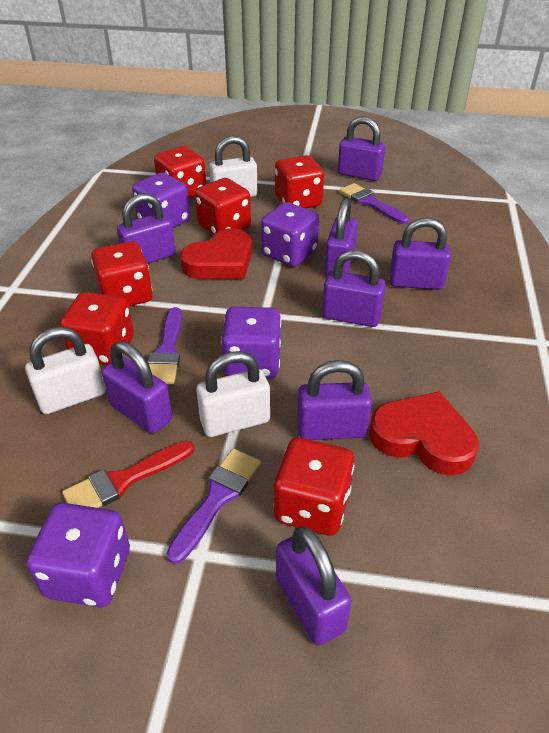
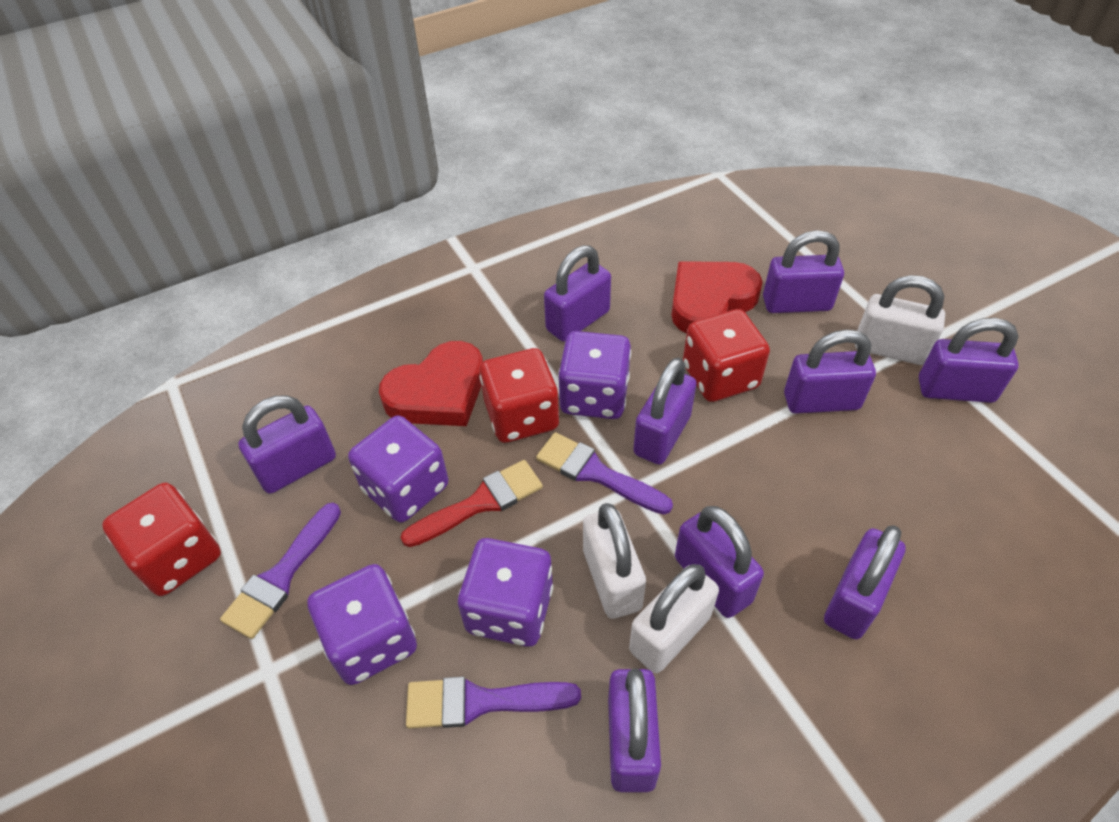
purple padlock: [102,341,172,433] [117,193,176,263] [276,526,352,646] [297,360,372,440] [322,250,386,327] [324,198,358,276] [338,116,385,181] [390,217,451,290] = 8 -> [238,395,336,494] [544,245,611,342] [608,669,661,792] [633,358,697,465] [675,506,764,618] [763,230,844,313] [784,330,876,414] [824,525,906,639] [919,318,1019,403] = 9
red dice: [60,292,134,365] [91,241,153,306] [154,146,206,199] [195,178,251,235] [273,437,354,536] [275,155,324,208] = 6 -> [102,483,221,596] [480,348,559,443] [683,309,770,402] = 3

